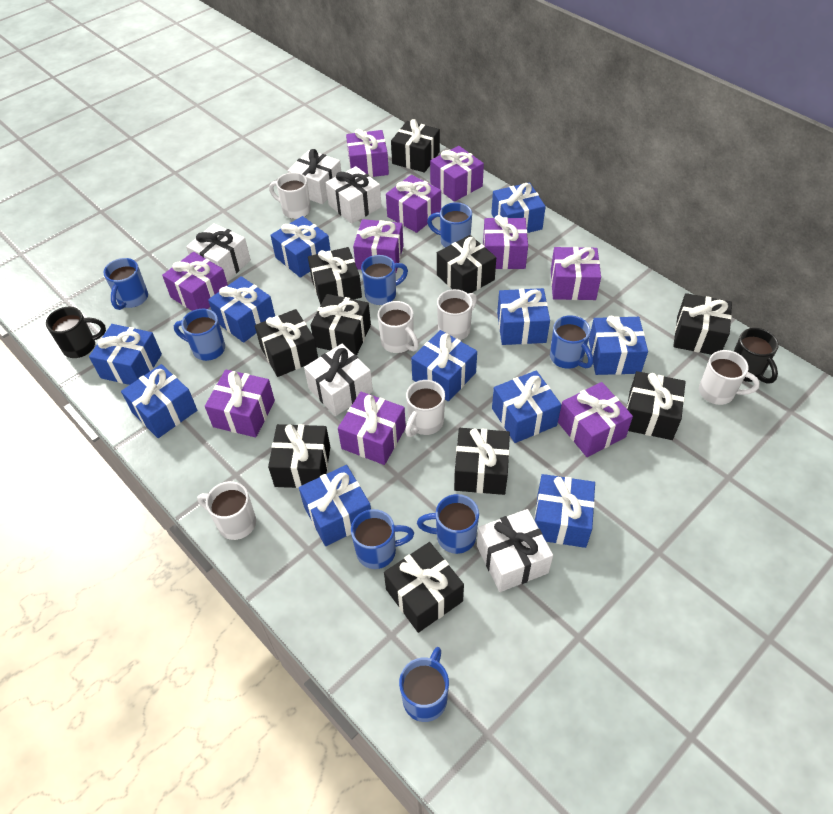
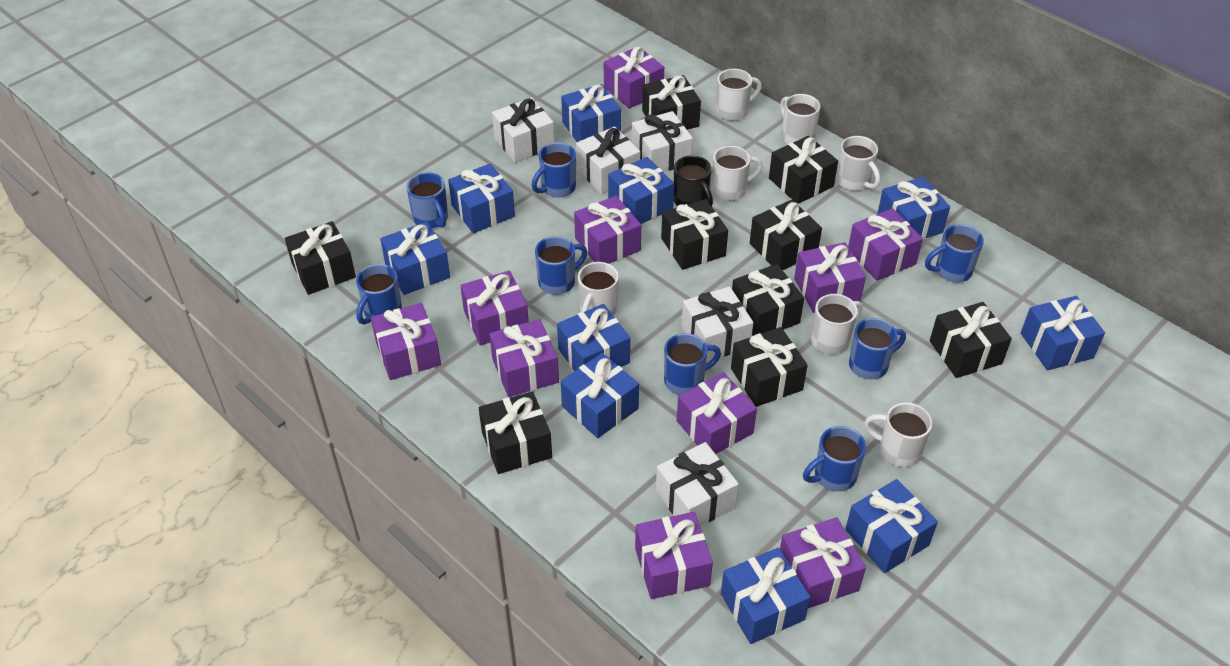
black gift: [255,309,318,377] [268,424,330,488] [308,247,362,305] [311,294,371,356] [384,542,464,633] [391,119,440,173] [437,235,496,293] [454,428,510,495] [626,371,686,440] [673,293,732,355] = 10 -> [285,221,356,295] [479,391,552,474] [642,75,701,130] [661,199,728,270] [731,327,808,407] [732,264,804,336] [750,200,822,270] [769,136,838,204] [930,302,1012,378] = 9
black mug: [46,307,106,358] [734,328,779,384] = 2 -> [674,155,713,206] = 1
blue gift: [89,324,162,385] [121,364,197,438] [208,276,275,343] [271,216,331,278] [299,465,371,546] [411,330,477,402] [491,182,546,233] [492,370,561,443] [497,288,550,345] [534,474,595,548] [589,316,648,375] = 11 -> [380,222,450,295] [448,163,515,233] [557,304,630,371] [561,84,621,142] [561,353,639,438] [608,157,674,224] [721,548,811,644] [845,479,938,573] [877,177,950,239] [1021,296,1105,370] = 10
white mug: [197,481,256,540] [269,172,311,219] [378,301,419,353] [405,380,445,437] [437,289,477,340] [699,350,760,405] = 6 -> [578,262,619,316] [712,146,763,201] [716,69,762,121] [780,94,821,144] [811,294,863,354] [836,136,881,191] [864,402,933,467] = 7

